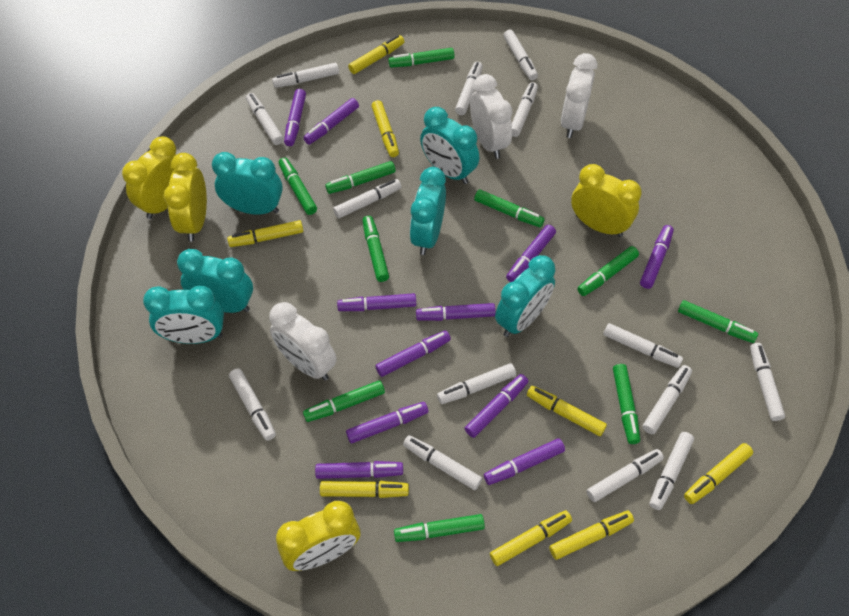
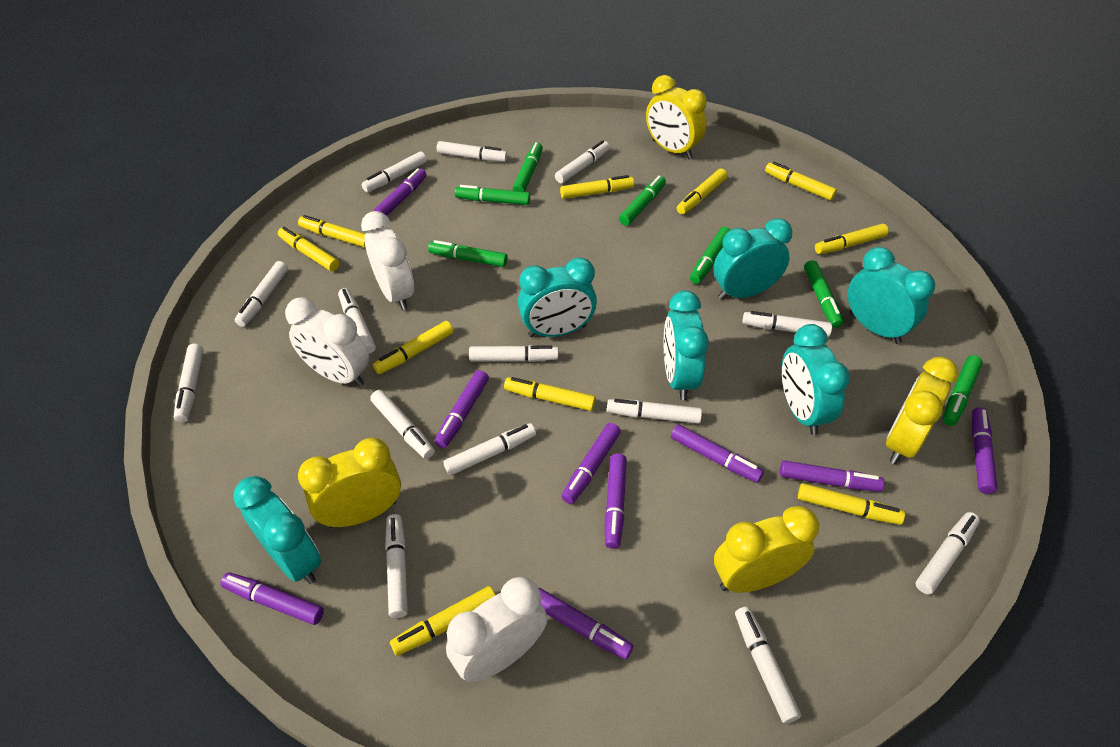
green marker: [279,158,317,215] [303,380,385,422] [325,161,396,194] [362,216,389,282] [388,48,454,67] [394,514,485,542] [474,189,545,227] [577,246,639,296] [613,364,640,444] [678,300,758,343] = 10 -> [428,240,508,267] [455,185,530,205] [513,142,543,192] [619,176,666,226] [690,227,730,284] [804,260,844,328] [942,355,983,426] = 7
purple marker: [284,89,306,146] [303,98,359,144] [315,461,403,479] [337,293,416,311] [346,402,428,443] [375,331,451,377] [416,303,496,321] [464,374,528,438] [484,438,565,485] [506,225,556,282] [640,225,674,289] = 11 -> [220,572,324,625] [374,168,427,216] [435,370,489,448] [539,588,633,659] [561,423,621,504] [605,454,627,549] [671,424,764,483] [780,460,884,492] [972,407,997,494] = 9
yellow marker: [227,220,303,247] [320,481,409,498] [348,35,404,74] [371,100,399,157] [490,510,572,566] [527,386,607,436] [549,511,634,560] [684,443,753,504] = 8 -> [278,227,339,271] [298,215,366,248] [373,321,454,374] [390,586,496,656] [504,377,596,411] [560,175,634,199] [677,169,727,215] [765,162,837,200] [798,483,905,525] [815,224,889,254] = 10

